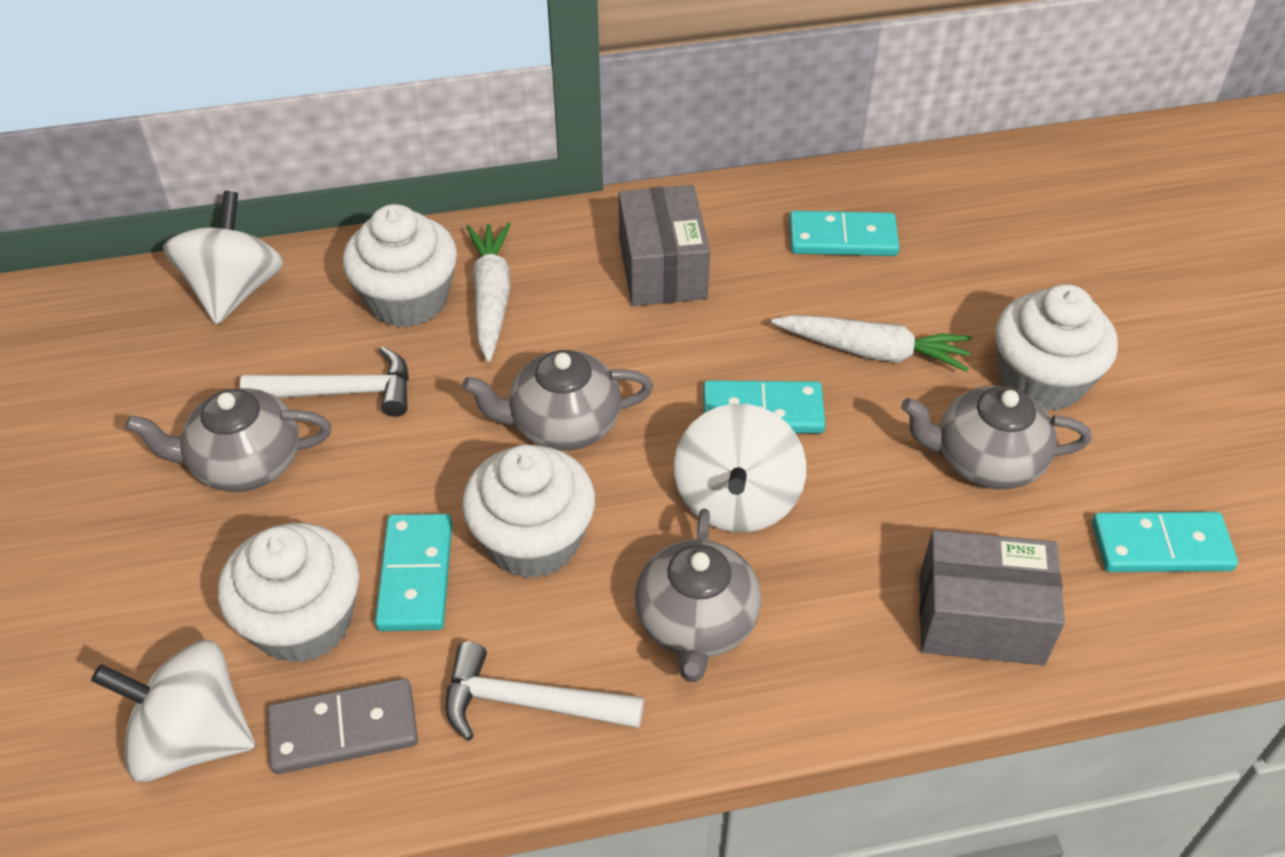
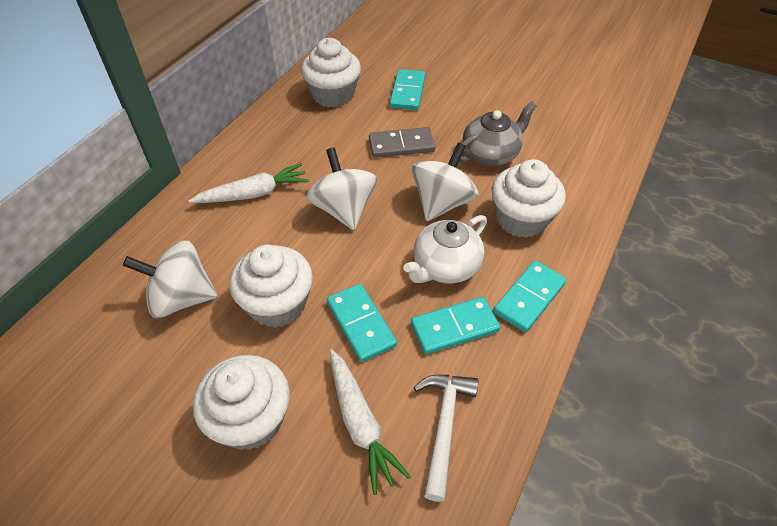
grey box: [618,185,710,306] [919,530,1065,665] = 2 -> none = 0
grey teapot: [125,388,331,492] [462,350,653,451] [635,509,761,682] [901,386,1091,489] = 4 -> [459,101,537,166] = 1
white hammer: [240,346,409,417] [445,642,644,741] = 2 -> [414,375,479,502] = 1
white teapot: none = 0 -> [403,215,487,284] = 1

